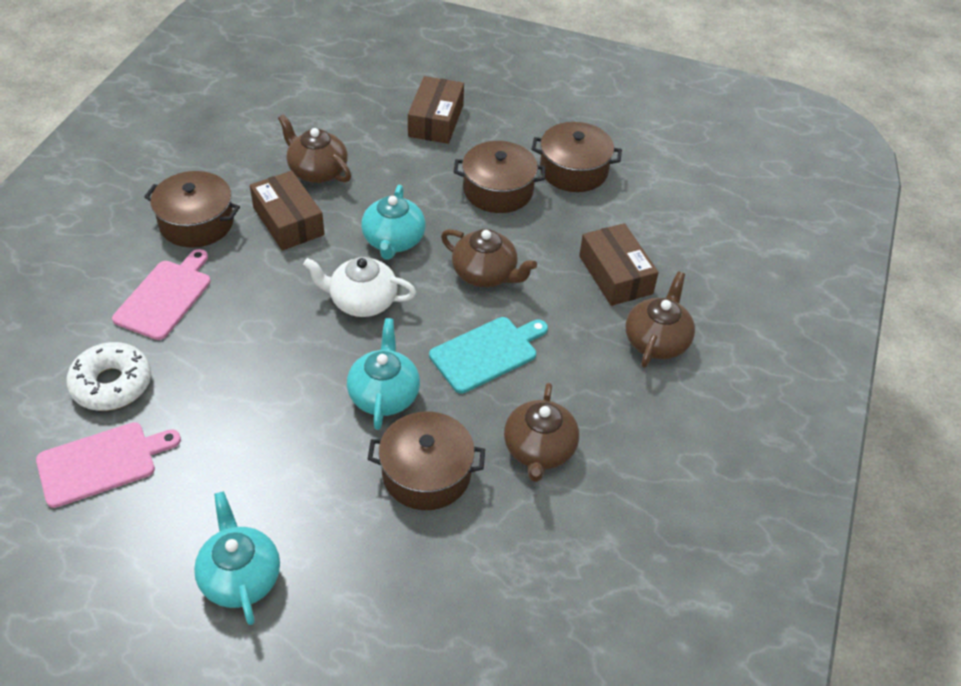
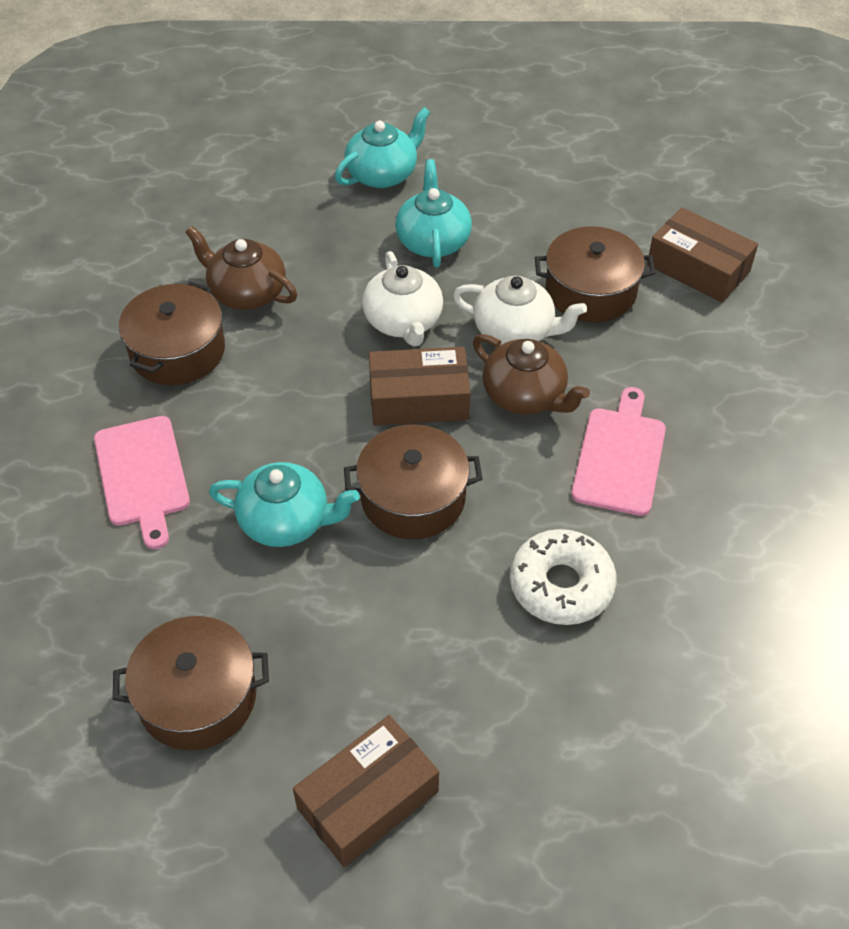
brown teapot: [278,114,351,183] [441,229,537,287] [504,383,579,482] [626,271,695,368] = 4 -> [185,226,297,310] [473,334,590,415] = 2
turquoise cutting board: [429,317,548,394] = 1 -> none = 0
white teapot: [303,257,416,317] = 1 -> [362,251,443,347] [453,276,587,346] = 2

